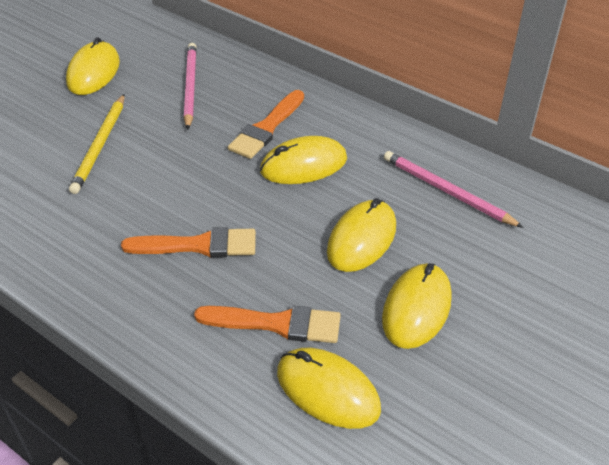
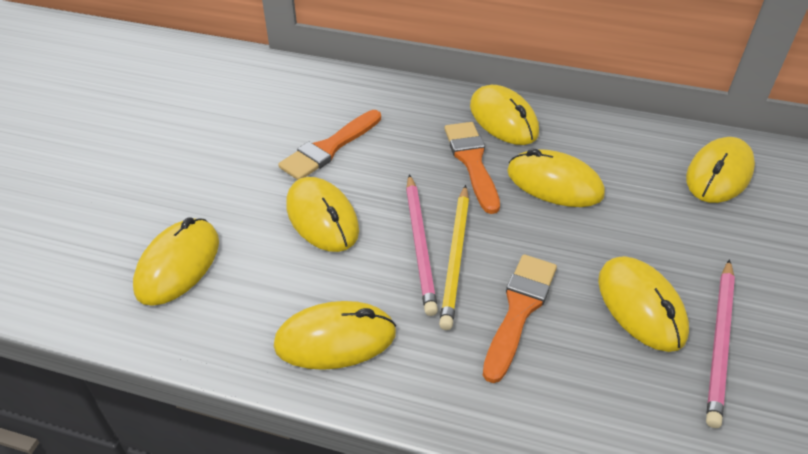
yellow mouse: [66,37,120,95] [260,136,347,184] [277,348,381,429] [327,198,396,272] [382,263,452,349] = 5 -> [133,217,219,306] [274,301,396,370] [286,177,359,252] [470,85,539,145] [507,148,605,207] [598,256,689,352] [686,137,755,203] = 7

